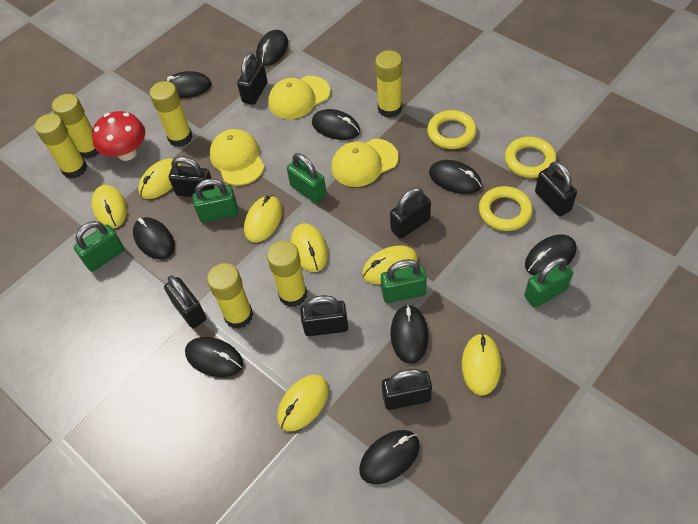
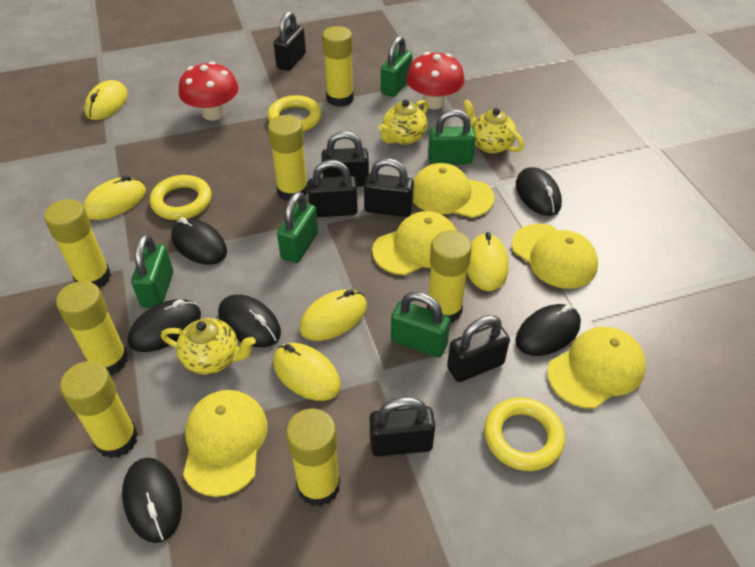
black mouse: [133,217,175,259] [166,71,212,99] [185,337,243,377] [256,30,288,66] [312,109,360,140] [359,430,420,484] [390,305,429,364] [429,160,482,194] [525,234,577,275] = 9 -> [122,457,182,543] [128,299,201,352] [171,217,227,265] [218,294,281,347] [515,304,581,356] [516,167,562,216] = 6
black padlock: [164,275,206,328] [169,156,215,197] [237,53,267,105] [300,295,348,336] [382,369,432,410] [390,187,431,239] [535,161,577,216] = 7 -> [274,11,306,71] [308,160,358,217] [321,131,369,187] [364,158,414,217] [370,397,435,457] [447,315,510,382] = 6
red mushroom: [92,111,145,161] = 1 -> [179,61,239,121] [406,52,465,109] = 2
yellow cap: [209,129,264,186] [268,76,330,119] [331,139,399,187] = 3 -> [183,390,268,497] [372,211,457,275] [413,163,495,218] [512,224,598,289] [547,327,646,409] = 5
yellow glue stick: [35,114,87,179] [52,94,100,159] [149,81,193,147] [207,263,253,329] [267,241,307,307] [375,51,402,118] = 6 -> [44,199,111,289] [56,281,128,375] [60,361,138,459] [268,115,308,201] [286,409,340,506] [322,26,354,107] [427,230,472,322] = 7
yellow mouse: [92,185,127,229] [138,159,183,199] [244,195,282,243] [277,375,329,431] [291,223,328,272] [362,245,418,284] [462,333,501,396] = 7 -> [83,175,146,220] [84,80,128,120] [273,343,341,401] [299,289,367,341] [467,232,509,291] = 5
yellow teapot: none = 0 -> [161,318,256,375] [378,99,428,145] [463,99,524,153] = 3

